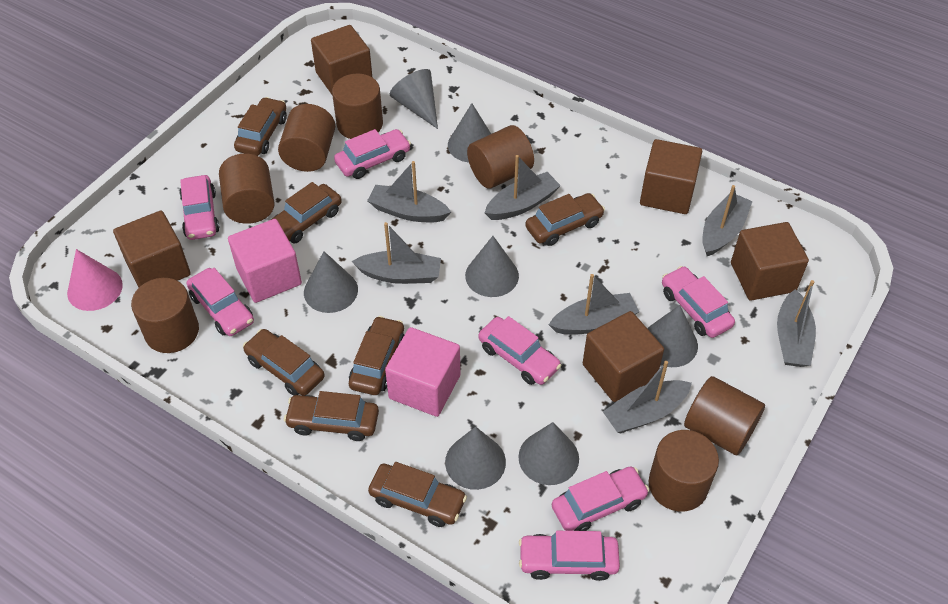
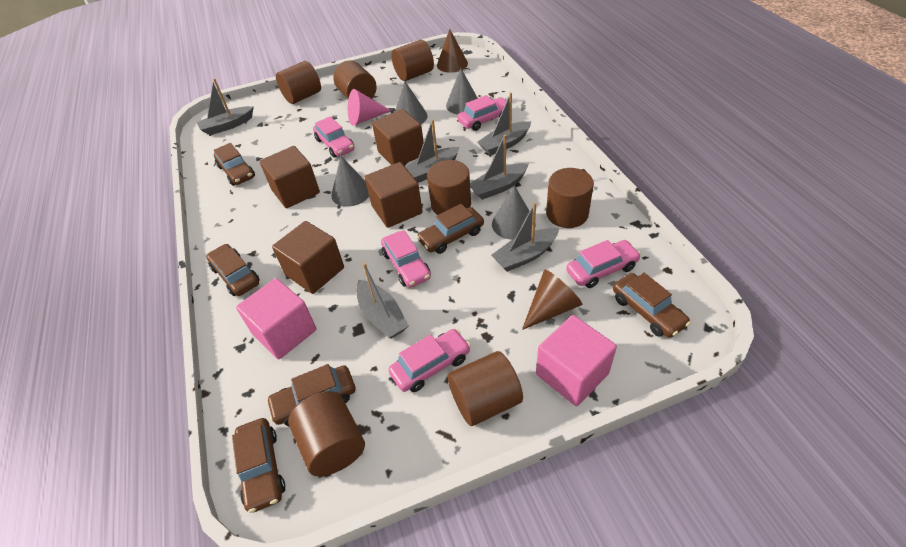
brown car: [234,97,287,156] [243,329,325,396] [271,182,342,243] [284,391,379,441] [349,316,404,395] [368,462,467,527] [525,193,605,246] = 7 -> [206,244,260,296] [214,143,255,186] [232,418,286,513] [266,364,355,426] [417,204,484,254] [613,273,691,338] = 6
brown cone: none = 0 -> [437,29,468,73] [522,270,583,330] = 2
brown cube: [113,211,191,288] [311,25,372,94] [583,311,664,402] [640,139,702,214] [731,222,809,300] = 5 -> [260,146,320,208] [272,221,344,294] [365,162,423,228] [372,109,424,165] = 4
grey boat: [351,222,441,284] [367,161,451,222] [485,155,561,220] [549,274,639,335] [603,361,692,433] [702,185,753,256] [777,280,816,367] = 7 -> [197,79,254,135] [356,263,409,339] [406,119,459,183] [470,135,529,200] [478,92,531,155] [491,202,559,272] = 6
grey cone: [304,251,358,313] [390,69,438,129] [445,426,506,490] [448,103,491,162] [465,236,519,297] [518,422,579,485] [647,305,698,367] = 7 -> [331,156,369,207] [395,81,428,124] [446,68,478,114] [492,185,536,240] = 4
pink car: [179,175,220,240] [187,268,254,336] [334,129,411,179] [479,316,562,385] [519,531,620,581] [552,466,649,531] [662,266,735,338] = 7 -> [313,116,355,158] [381,230,431,288] [388,329,471,392] [457,95,506,131] [566,240,641,288] = 5

